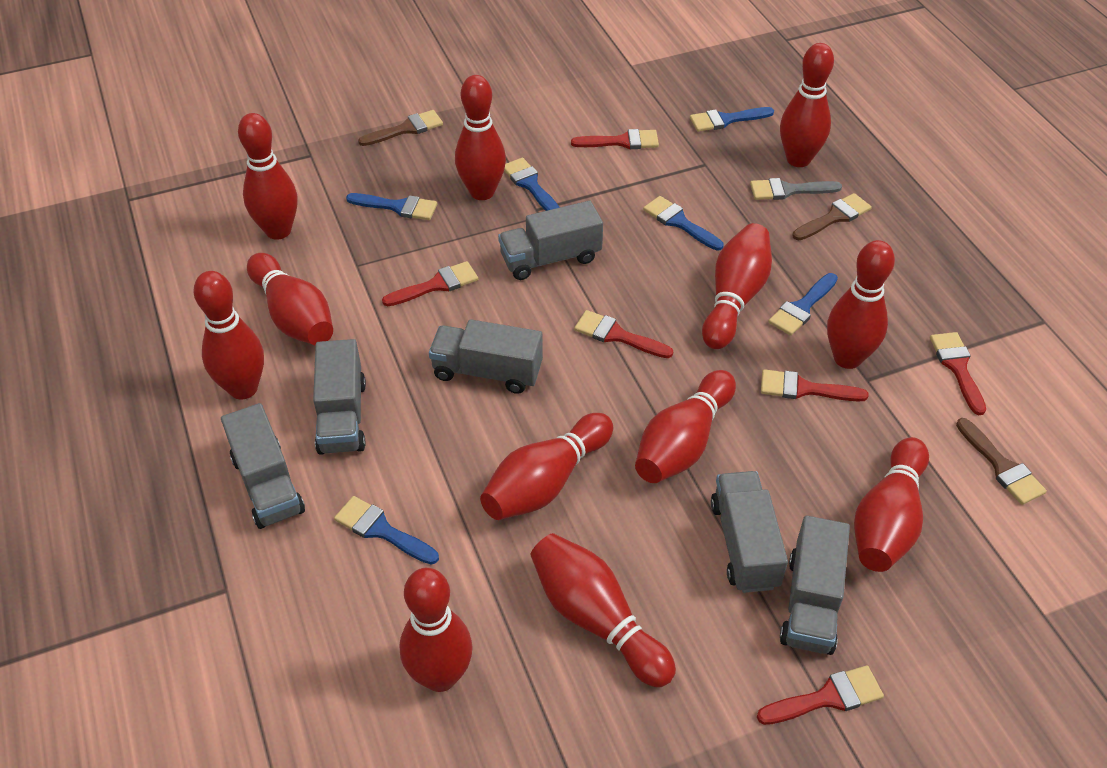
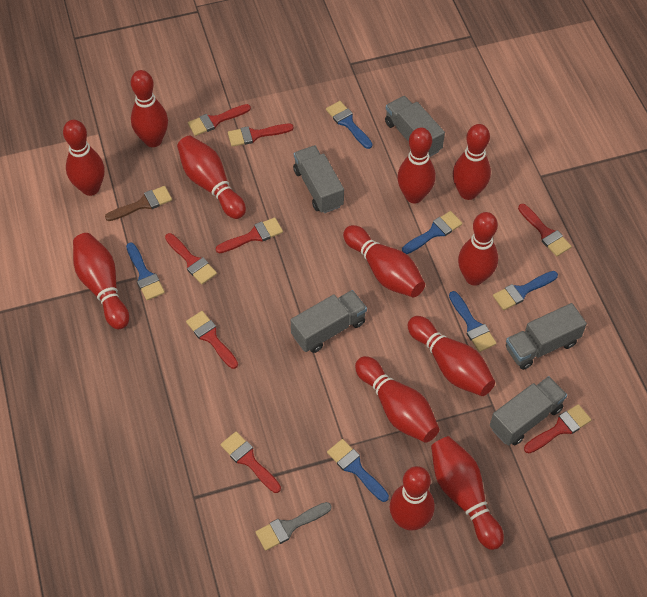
brown brush: [358,110,443,146] [793,193,872,240] [956,418,1047,505] = 3 -> [105,186,172,221] = 1
grey truck: [221,403,305,529] [313,339,366,455] [429,319,543,394] [498,201,603,280] [711,471,788,593] [780,516,850,655] = 6 -> [291,290,367,353] [293,145,344,213] [385,96,445,157] [490,376,567,446] [506,303,587,370] = 5
red brush: [382,261,478,306] [571,129,659,149] [574,310,673,358] [757,665,884,725] [761,369,868,402] [930,332,986,415] = 6 -> [165,233,217,284] [186,311,238,369] [188,104,251,136] [216,217,283,253] [220,431,281,493] [228,124,294,147] [518,204,572,256] [524,404,592,453] = 8

